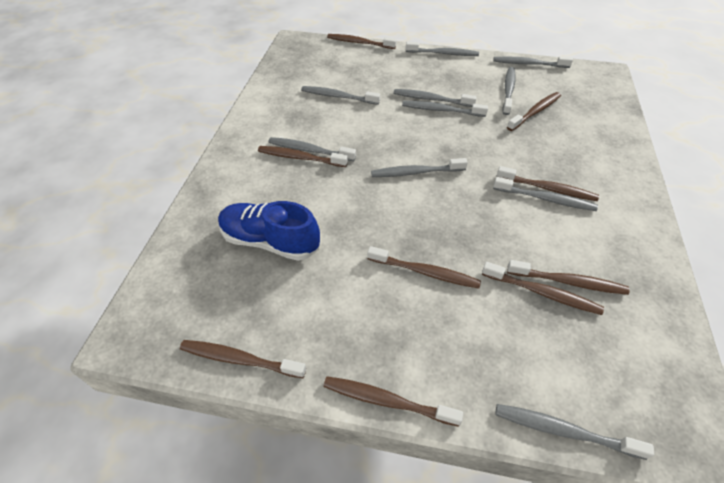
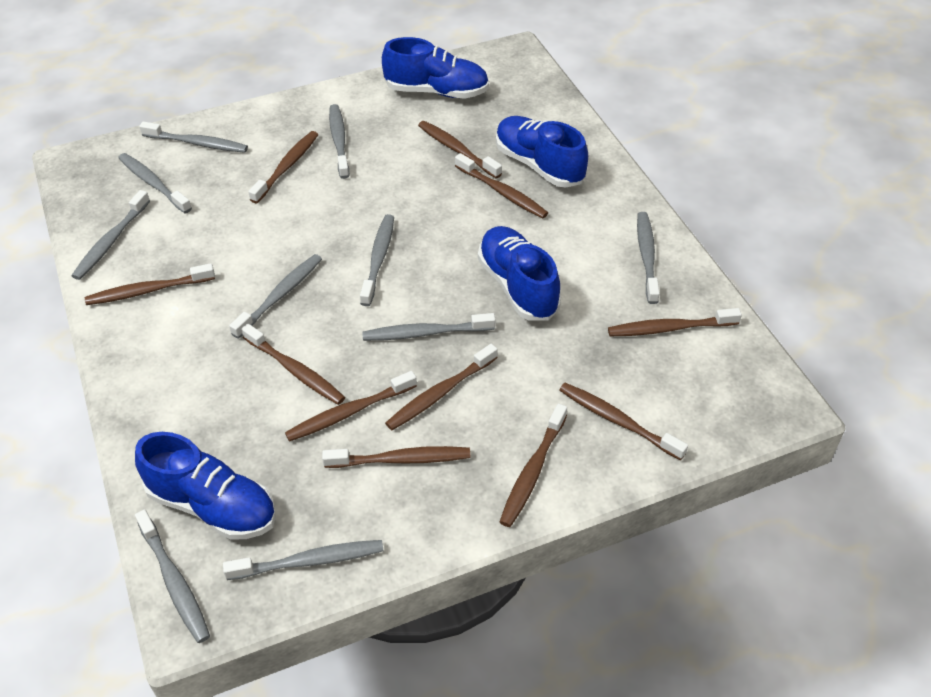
blue shoe: [218,201,320,261] = 1 -> [135,432,276,540] [382,37,489,99] [478,226,561,321] [496,116,588,188] = 4
brown toothbrush: [180,340,306,378] [258,146,348,167] [323,376,463,427] [327,34,397,49] [367,246,481,289] [482,262,604,315] [497,166,599,201] [507,92,561,131] [507,260,630,295] = 9 -> [85,263,215,305] [241,324,345,405] [248,131,319,203] [285,371,417,442] [322,446,470,468] [385,344,498,430] [418,121,502,179] [455,153,548,219] [499,404,567,527] [559,383,688,460] [608,308,742,336] = 11

